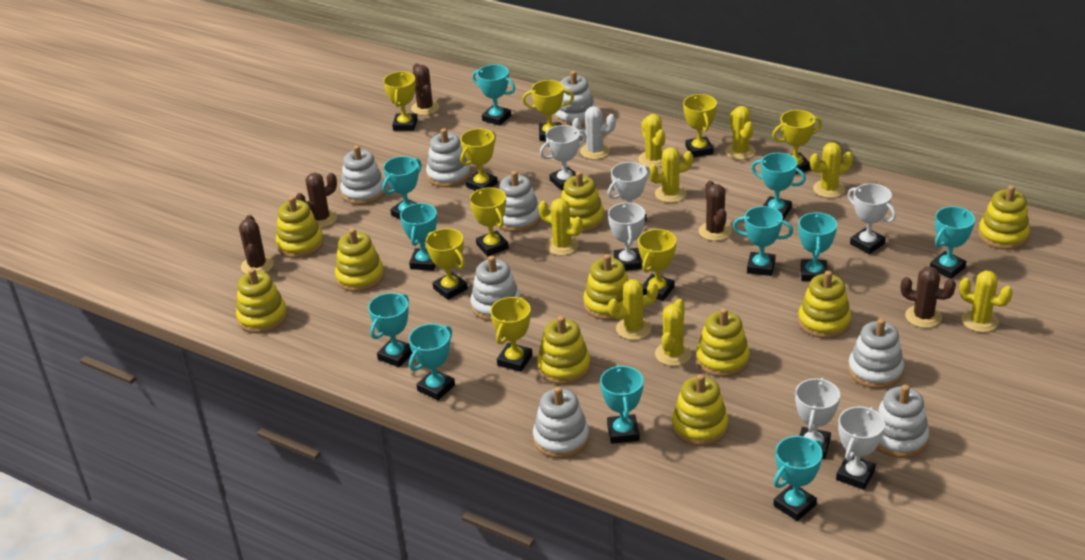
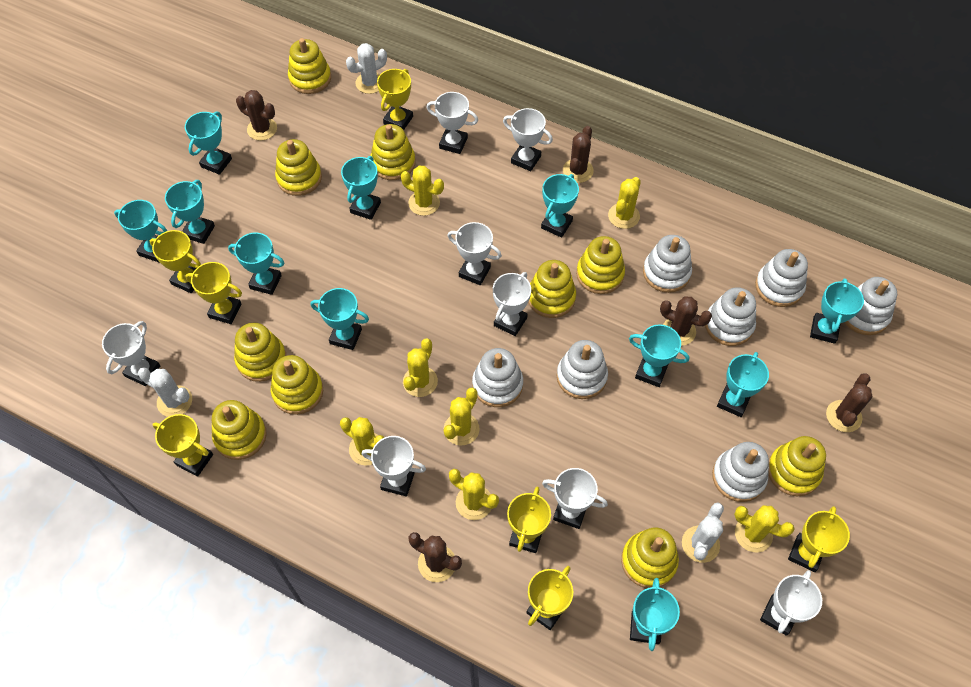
white cactus: [572,106,616,159] = 1 -> [138,368,192,417] [346,43,387,94] [682,503,724,563] = 3
white stacking toy: [340,145,385,205] [426,128,471,187] [470,256,520,321] [499,171,541,232] [533,386,589,459] [555,71,596,126] [848,318,904,389] [876,385,929,458] = 8 -> [472,348,523,407] [557,340,608,399] [643,235,692,293] [705,287,756,346] [712,442,769,502] [755,249,808,307] [844,277,897,335] = 7
white trophy: [540,125,586,191] [607,162,650,221] [608,203,645,271] [795,378,840,459] [836,406,885,490] [848,183,896,254] = 6 -> [102,321,160,386] [362,436,426,497] [426,92,478,154] [447,222,502,285] [493,272,531,336] [503,108,553,171] [542,468,608,529] [760,570,822,636] = 8
yellow cactus: [538,199,583,256] [608,279,658,340] [638,114,665,167] [649,147,693,203] [655,299,692,366] [725,106,756,160] [810,142,853,198] [959,270,1013,332] = 8 -> [340,417,384,466] [401,166,444,216] [403,338,438,397] [444,388,480,445] [449,469,499,520] [608,177,641,229] [734,505,795,553] = 7
yellow trophy: [383,71,418,131] [426,228,468,300] [460,129,498,191] [470,187,509,256] [490,297,532,372] [522,80,574,141] [638,229,676,301] [683,94,717,157] [772,110,822,174] = 9 -> [150,230,201,293] [152,414,213,477] [185,262,242,324] [377,69,413,130] [507,487,551,553] [527,566,573,630] [788,506,850,572] = 7

